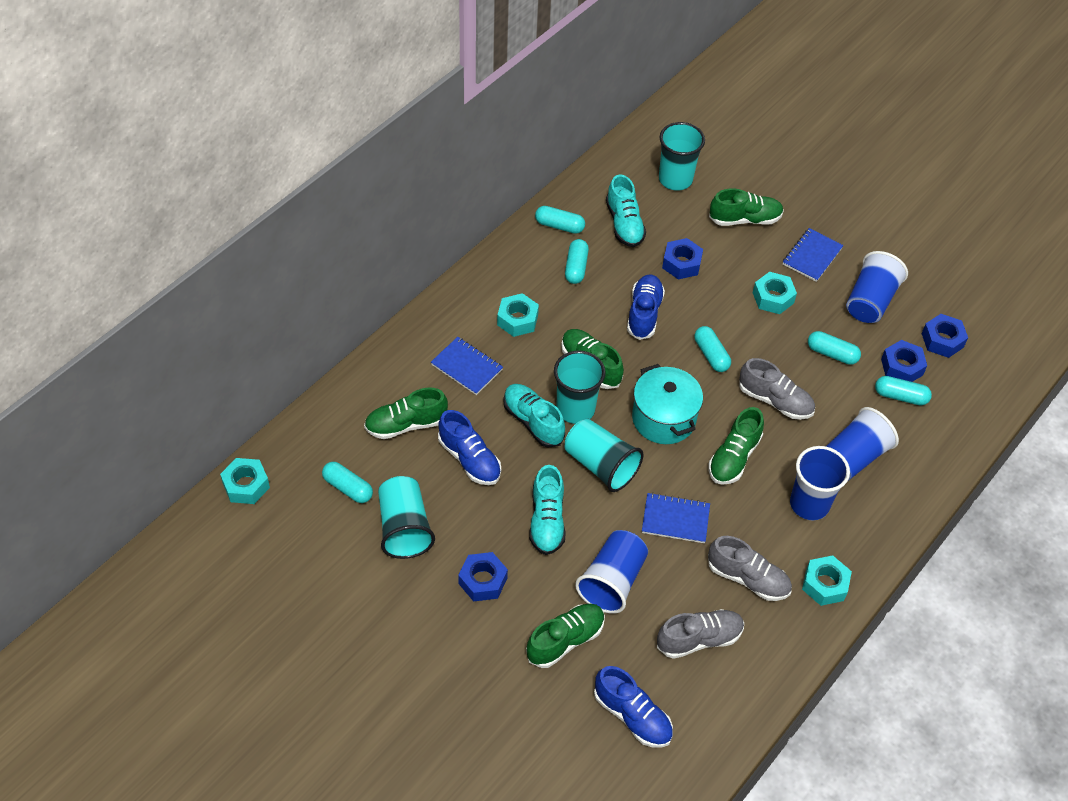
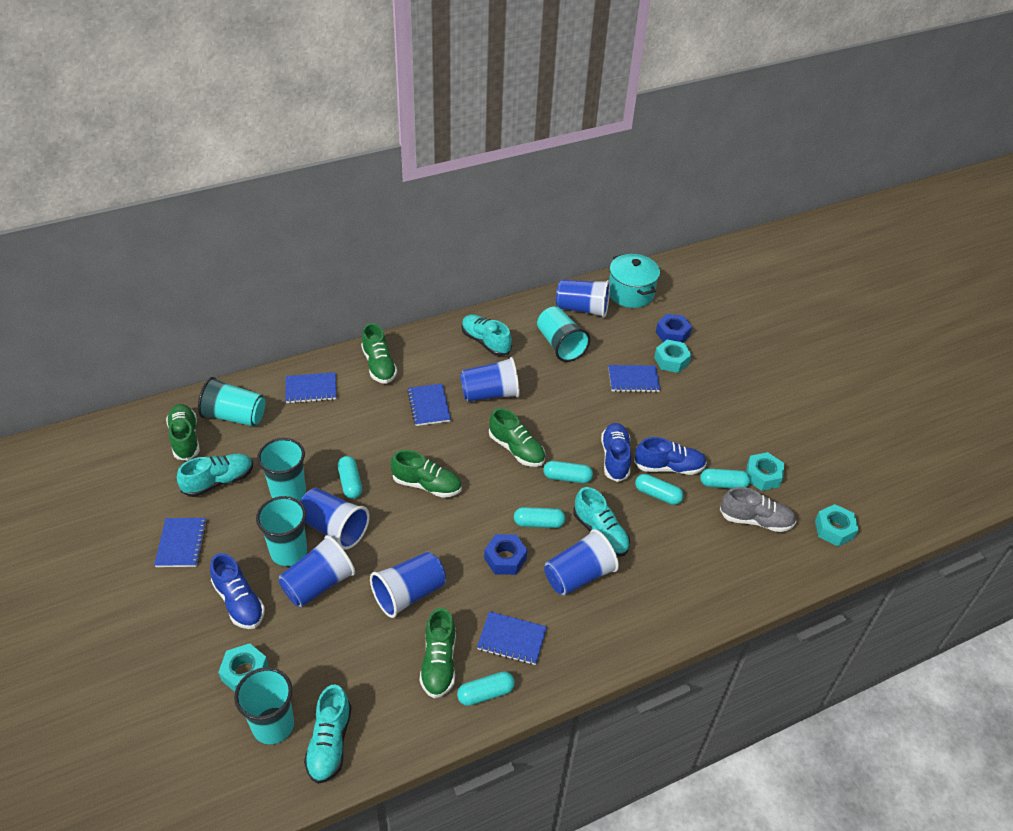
blue cup: [575,530,648,614] [790,446,850,520] [826,407,899,481] [846,251,908,323] = 4 -> [278,535,355,607] [300,488,370,550] [370,552,446,618] [460,357,520,402] [544,529,619,596] [556,279,610,318] = 6
blue notebook: [431,337,503,395] [642,493,710,543] [783,228,844,282] = 3 -> [154,518,207,567] [286,372,337,404] [407,384,451,426] [477,611,547,665] [608,365,660,392] = 5
blue nut: [458,552,508,602] [662,238,703,279] [881,340,927,382] [922,314,968,358] = 4 -> [484,534,527,575] [656,314,692,343] = 2
grey shoe: [657,609,744,659] [708,536,792,601] [739,358,815,420] = 3 -> [720,487,797,532] = 1
turquoise cup: [378,476,435,559] [554,350,606,424] [565,418,643,492] [659,122,705,191] = 4 -> [198,377,265,427] [234,667,294,745] [256,496,307,566] [257,438,306,501] [537,306,590,362] = 5
turquoise shoe: [503,384,565,448] [529,465,566,555] [606,175,646,247] = 3 -> [177,454,253,497] [304,684,352,784] [462,314,512,356] [573,487,630,557] = 4

